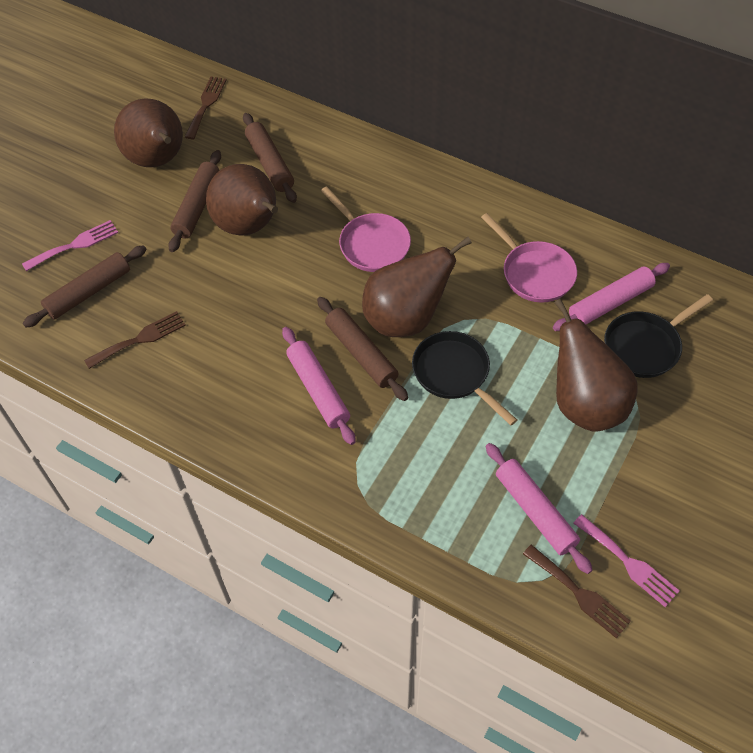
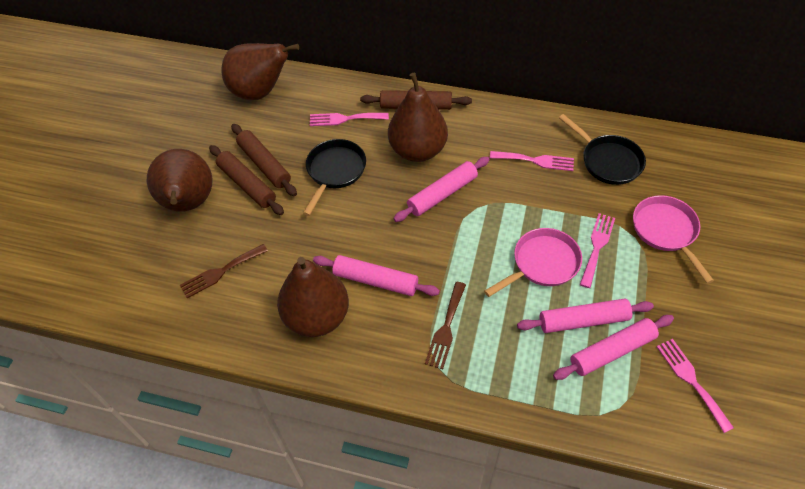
brown fork: [84,311,186,369] [185,76,226,139] [523,545,631,638] = 3 -> [180,244,268,298] [425,282,466,369] = 2
brown rolling pin: [23,245,146,328] [168,150,221,252] [243,113,297,203] [317,297,408,401] = 4 -> [209,145,284,215] [231,124,297,196] [360,90,472,110] = 3
pink fork: [22,220,118,271] [573,514,679,607] = 2 -> [310,113,389,126] [490,151,574,171] [580,213,615,288] [656,339,734,433] = 4
pink rolling pin: [282,327,356,445] [486,443,593,574] [553,263,670,331] = 3 -> [313,255,440,296] [393,157,490,222] [517,299,654,333] [553,315,674,380] = 4

